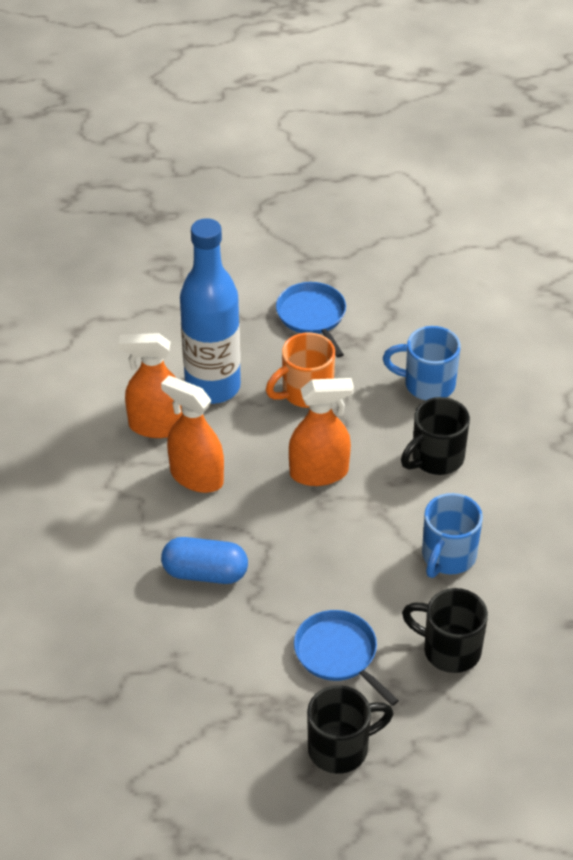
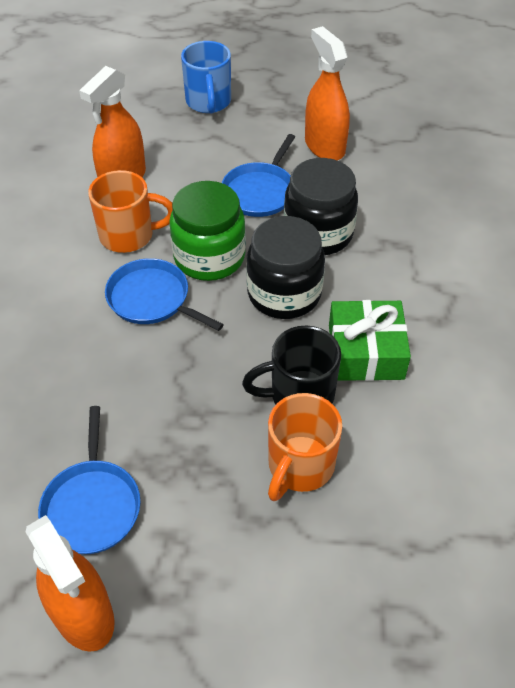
black jar: none = 0 -> [246,216,325,319] [284,158,358,255] = 2
black mug: [307,685,393,774] [401,397,470,475] [402,588,488,673] = 3 -> [242,326,341,405] = 1
blue bottle: [180,218,241,404] = 1 -> none = 0
blue capsule: [161,537,248,584] = 1 -> none = 0
blue mug: [383,326,460,400] [422,493,483,578] = 2 -> [181,41,231,113] = 1
blue pan: [276,282,346,358] [294,610,399,706] = 2 -> [38,406,141,554] [105,258,224,331] [222,134,295,217] = 3
green gift: none = 0 -> [329,300,411,381] = 1
green jar: none = 0 -> [170,181,246,281] = 1
orange mug: [266,332,335,408] = 1 -> [88,170,172,253] [268,393,342,501] = 2

